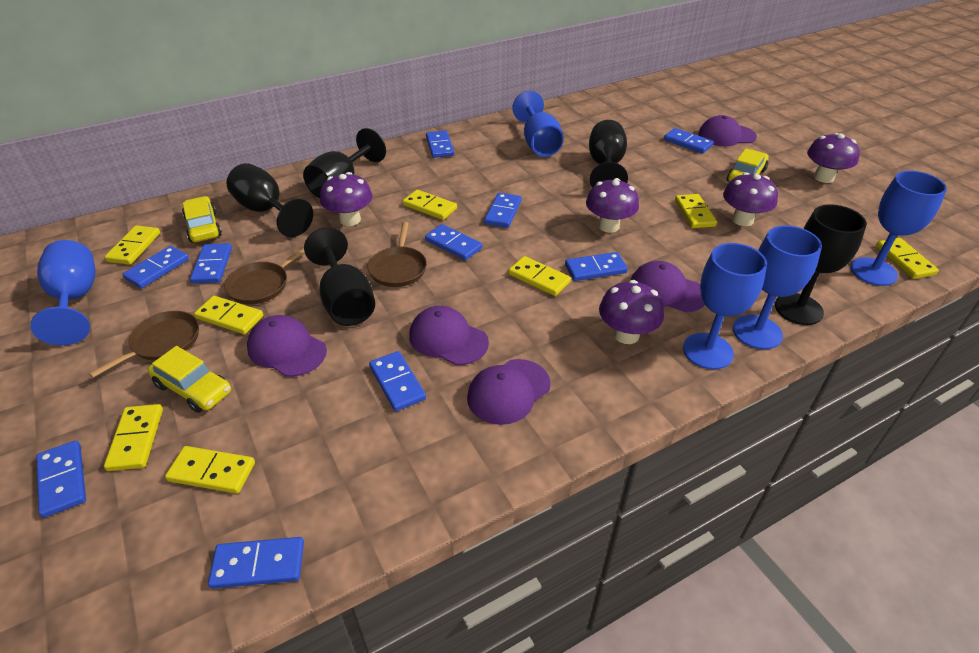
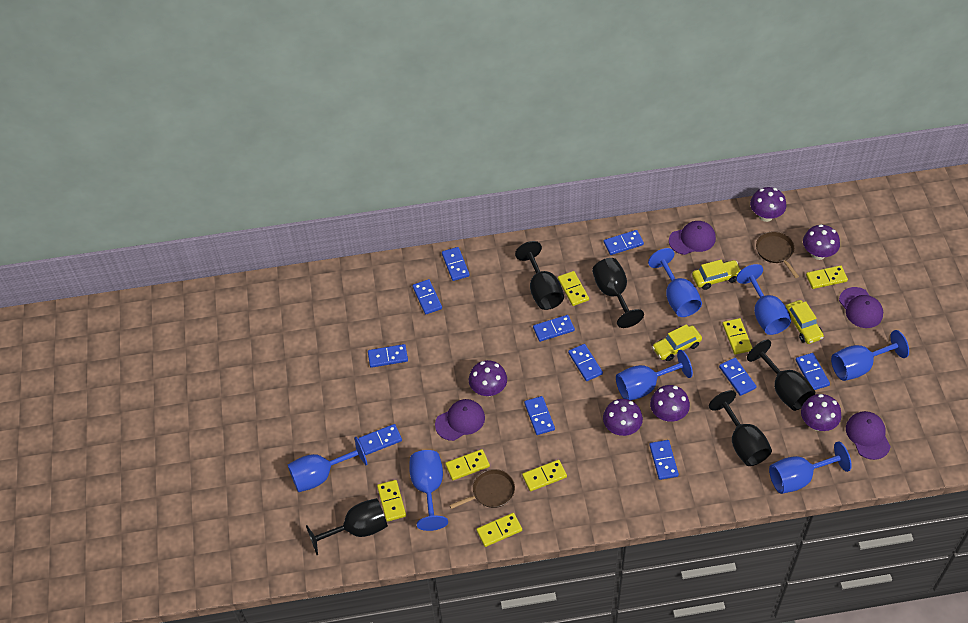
blue domino: [36,440,86,518] [122,246,189,288] [190,243,232,284] [208,537,304,589] [369,351,426,411] [425,224,482,260] [426,130,454,158] [484,193,521,228] [565,252,628,281] [664,128,714,153] = 10 -> [358,424,402,455] [368,344,408,368] [412,279,442,314] [442,247,470,281] [524,396,555,435] [533,315,575,342] [568,344,603,381] [604,230,644,255] [649,440,679,480] [719,358,757,396] [795,353,830,390] = 11
blue goblet: [30,240,96,346] [512,91,564,157] [683,243,767,369] [733,226,822,349] [850,171,947,286] = 5 -> [288,437,367,492] [409,450,448,531] [616,350,693,400] [648,248,702,317] [736,264,791,335] [769,441,852,494] [831,330,909,381] = 7
brown pan: [89,311,199,378] [224,248,305,305] [367,222,427,287] = 3 -> [450,469,515,509] [756,231,799,278] = 2
purple cap: [247,315,327,377] [409,306,489,365] [467,359,551,425] [631,261,705,313] [698,115,757,146] = 5 -> [435,399,485,441] [669,221,716,255] [839,287,883,328] [846,411,891,460] = 4
purple mushroom: [320,172,373,226] [586,178,639,233] [599,280,664,344] [723,172,778,226] [807,133,860,183] = 5 -> [469,360,507,397] [603,399,643,436] [650,385,690,422] [750,187,786,222] [801,394,841,431] [803,224,840,260] = 6
yellow domino: [104,404,163,471] [105,225,160,265] [165,446,255,494] [194,296,263,334] [403,190,457,220] [508,256,571,296] [675,194,717,228] [876,238,939,279] = 8 -> [377,480,406,522] [445,449,490,480] [476,513,522,547] [522,460,567,491] [558,271,589,306] [722,318,752,355] [806,265,848,289] = 7

